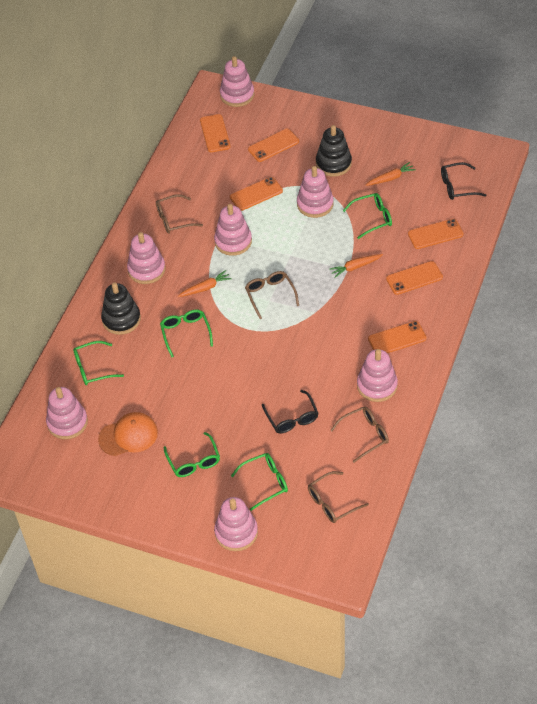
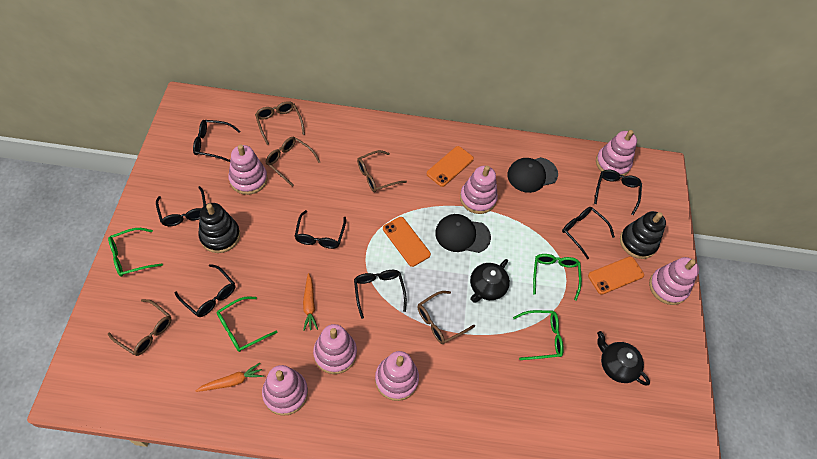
black cap: none = 0 -> [435,214,491,253] [507,157,558,193] = 2
black glasses: [262,390,318,434] [441,162,486,200] = 2 -> [156,186,206,226] [174,264,235,317] [193,120,240,162] [294,210,346,249] [354,270,407,319] [562,207,615,259] [594,170,642,215] = 7
black teapot: none = 0 -> [470,259,510,303] [597,331,650,386] = 2
brown glasses: [156,194,203,234] [245,271,299,319] [308,471,369,523] [331,406,389,463] = 4 -> [108,299,172,356] [255,101,305,145] [265,137,320,187] [357,150,407,192] [417,291,475,344] = 5
green glasses: [73,341,124,385] [160,309,213,358] [164,432,220,477] [231,453,288,511] [343,193,392,239] = 5 -> [108,228,163,277] [217,296,278,352] [513,310,564,360] [533,254,582,301] = 4
orange cap: [98,412,158,456] = 1 -> none = 0
orange carrot: [178,270,232,297] [329,254,383,278] [365,162,416,186] = 3 -> [196,363,264,392] [303,273,318,331] = 2
orange phone: [200,114,230,152] [230,177,283,211] [248,129,299,162] [368,321,427,353] [386,261,443,295] [408,219,464,249] = 6 -> [383,217,431,267] [427,146,474,187] [588,257,644,295] = 3

